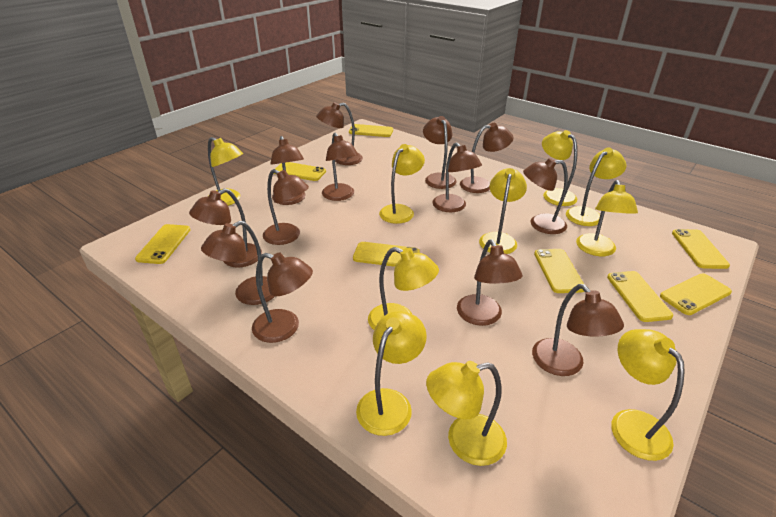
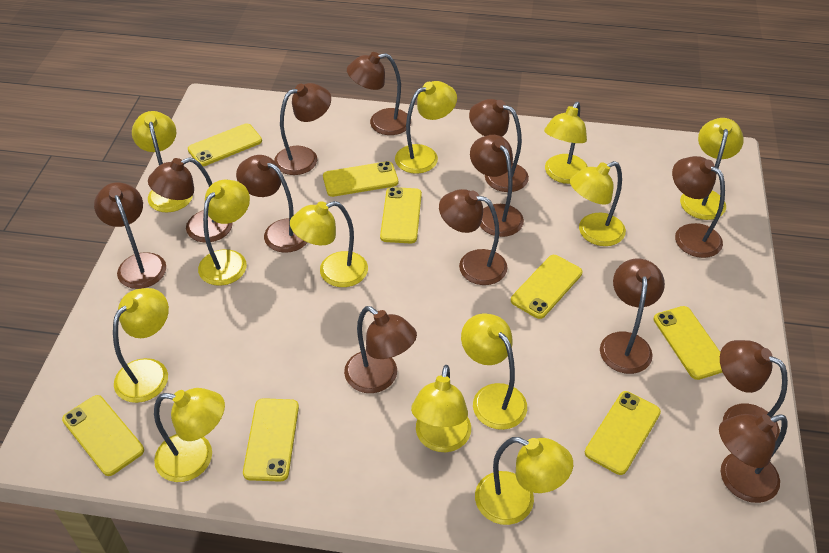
yellow lamp: [208,137,243,206] [356,311,427,436] [368,247,439,330] [379,144,425,224] [426,361,507,466] [479,168,527,254] [542,130,577,206] [566,147,626,226] [576,180,638,256] [611,329,685,461] = 10 -> [113,288,169,403] [132,111,193,212] [154,388,225,482] [198,180,250,286] [290,201,368,287] [395,81,457,174] [411,365,471,452] [461,313,527,430] [475,437,573,525] [544,102,588,184] [570,161,626,246] [680,118,744,220] = 12

